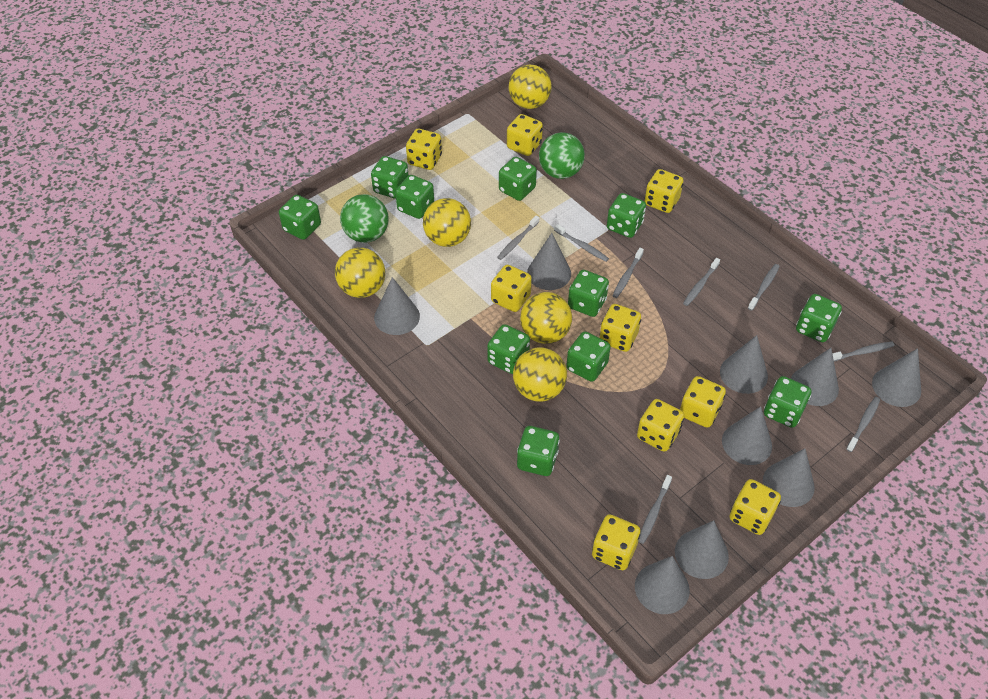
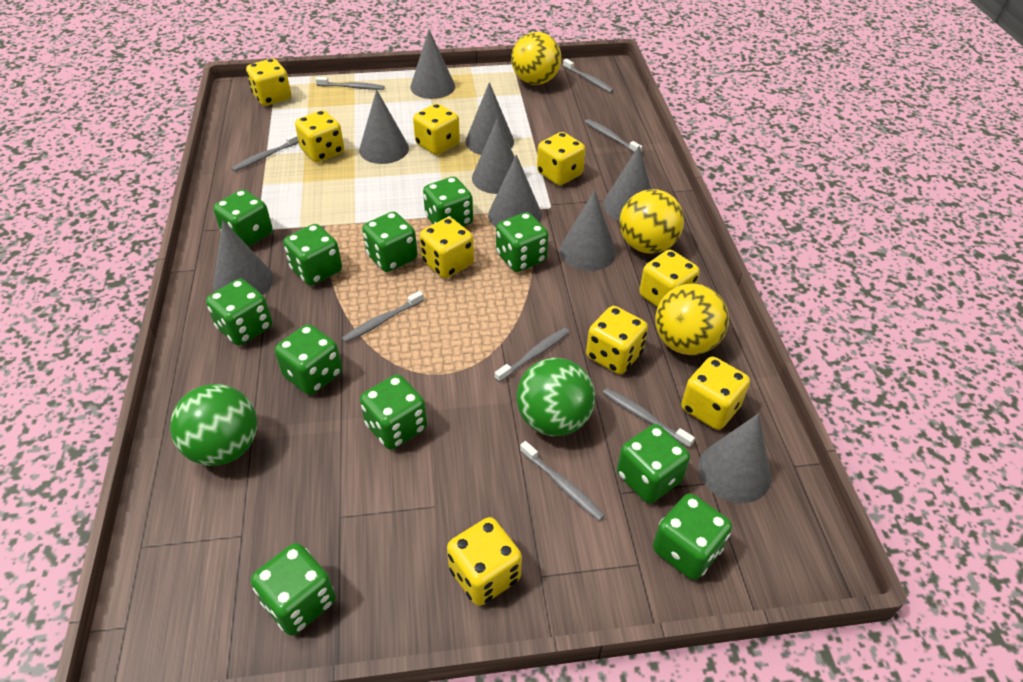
yellow ball: [335,248,385,298] [423,198,471,247] [509,65,552,109] [513,347,567,402] [520,292,572,344] = 5 -> [511,32,561,85] [619,189,684,254] [655,283,729,355] = 3

